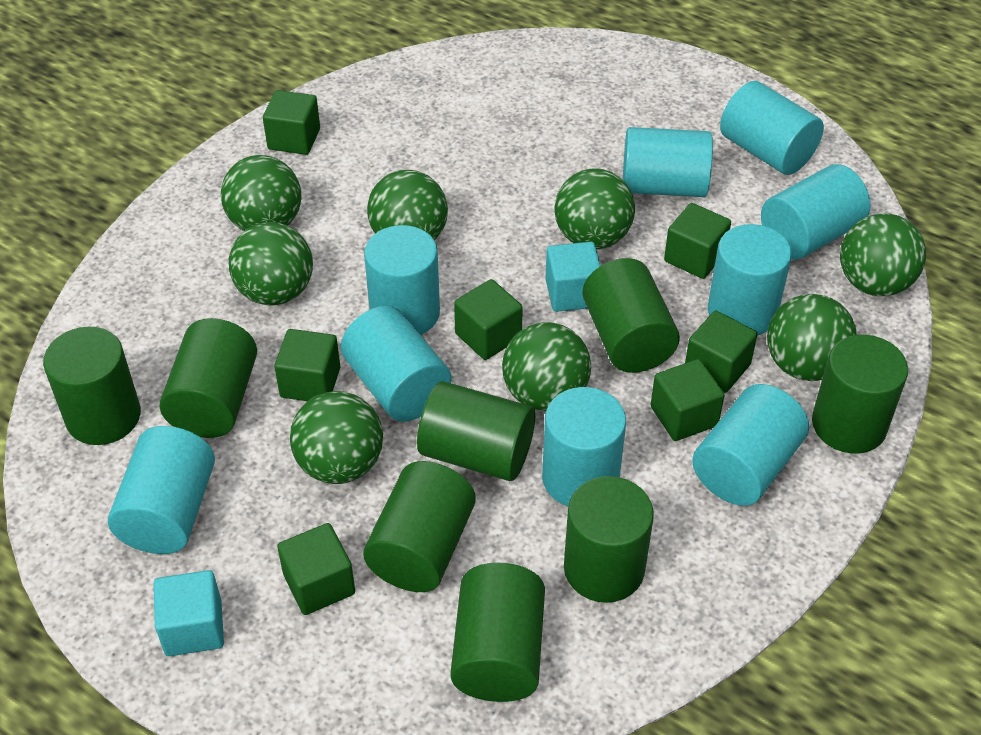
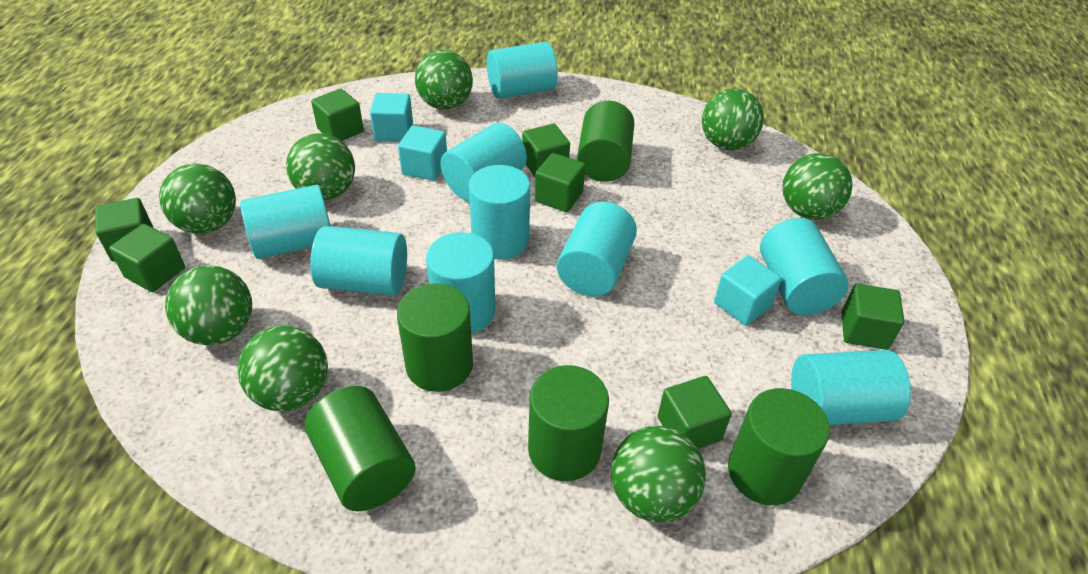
green cylinder: [43,327,141,445] [160,318,257,438] [363,461,476,592] [417,381,535,481] [450,563,545,702] [564,476,654,603] [582,258,680,373] [812,335,908,453] = 8 -> [305,386,416,511] [397,283,473,392] [528,365,609,481] [577,101,634,182] [728,388,830,505] = 5
turquoise cube: [154,570,224,656] [545,242,601,312] = 2 -> [370,93,413,142] [398,125,447,181] [714,255,782,326] = 3

